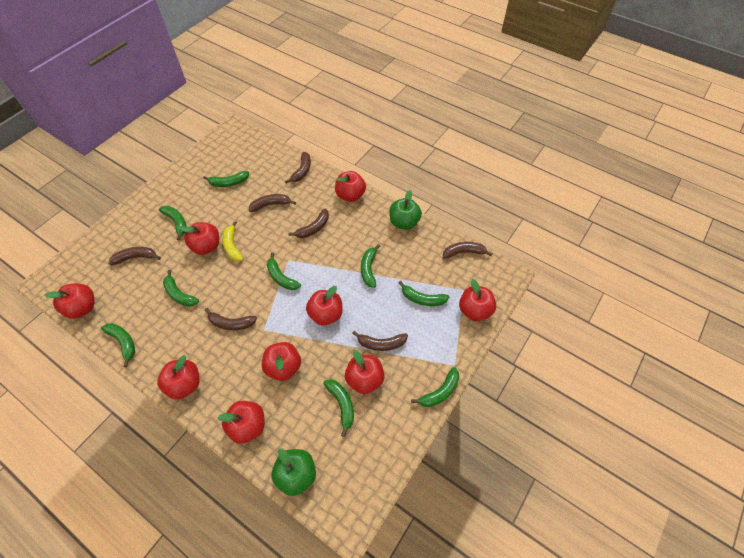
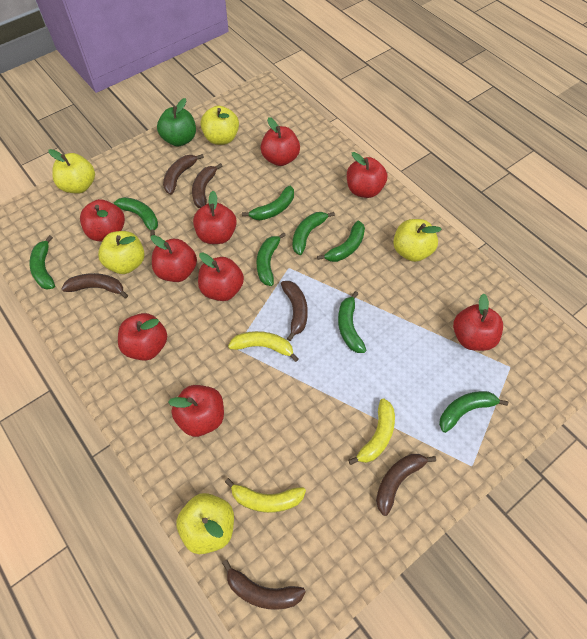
brown banana: [108,247,161,265] [205,308,257,330] [249,194,296,212] [285,152,311,184] [288,209,329,238] [352,331,408,351] [443,242,493,259] = 7 -> [61,273,128,298] [163,154,204,195] [192,163,222,208] [222,560,306,610] [281,281,308,341] [376,454,436,516] = 6
green apple: [271,448,316,496] [390,190,422,230] = 2 -> [157,98,196,146] = 1
green banana: [101,323,135,367] [159,206,187,240] [163,270,199,307] [203,171,249,187] [267,253,301,290] [323,379,354,437] [361,244,380,288] [398,281,449,306] [411,367,459,407] = 9 -> [29,235,55,290] [114,197,158,236] [242,186,294,220] [256,232,286,286] [293,212,335,255] [317,221,365,262] [338,291,366,353] [439,391,508,433] = 8
yellow apple: none = 0 -> [48,149,95,194] [98,231,145,274] [176,493,234,554] [200,106,239,145] [393,219,442,262] = 5
yellow banana: [222,221,244,261] = 1 -> [225,478,306,513] [228,331,299,362] [348,399,395,465] = 3

